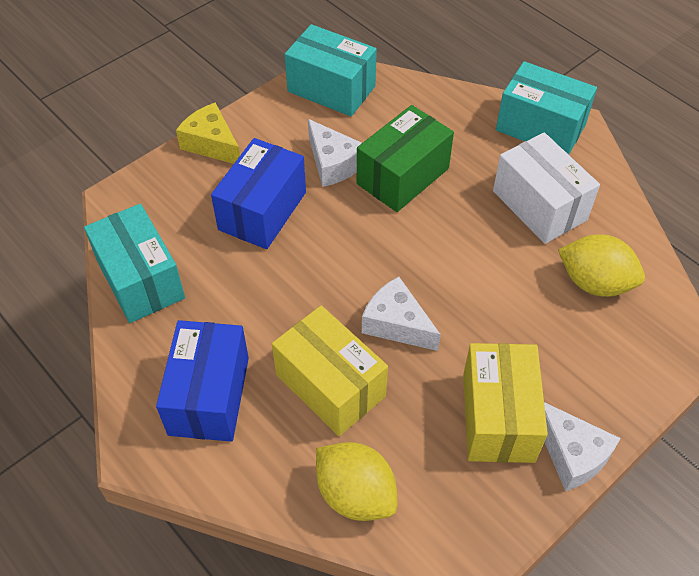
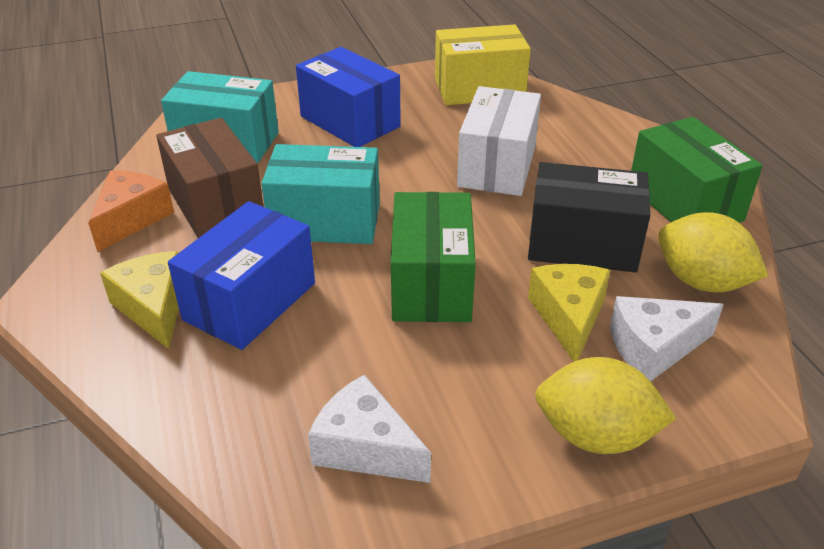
black box: none = 0 -> [528,162,650,273] = 1
brown box: none = 0 -> [156,118,264,238] = 1
green box: [357,105,454,212] = 1 -> [391,192,476,322] [631,117,763,223] = 2
orange cheese: none = 0 -> [88,170,174,252] = 1
turquoise box: [84,204,185,323] [285,24,377,116] [496,61,597,155] = 3 -> [161,71,279,164] [261,144,380,244] = 2
white cheese: [308,119,362,187] [362,277,441,351] [544,402,620,491] = 3 -> [308,375,431,483] [610,296,724,381] = 2
yellow box: [272,306,388,436] [463,343,548,463] = 2 -> [435,24,531,105] = 1
yellow cheese: [176,103,240,164] = 1 -> [100,251,179,349] [528,264,610,361] = 2

